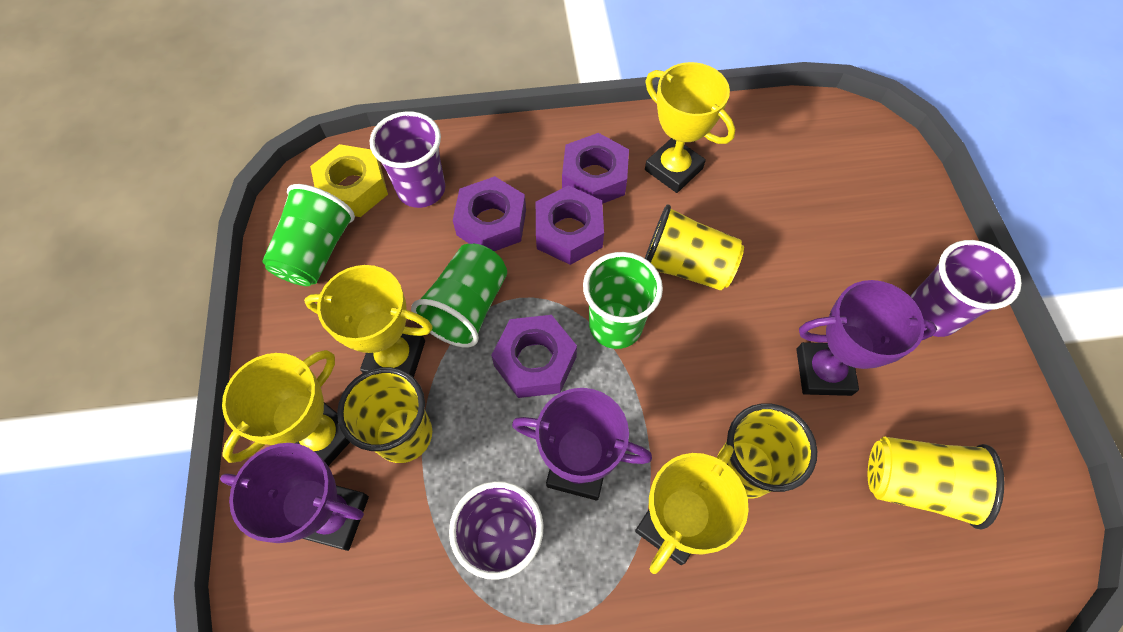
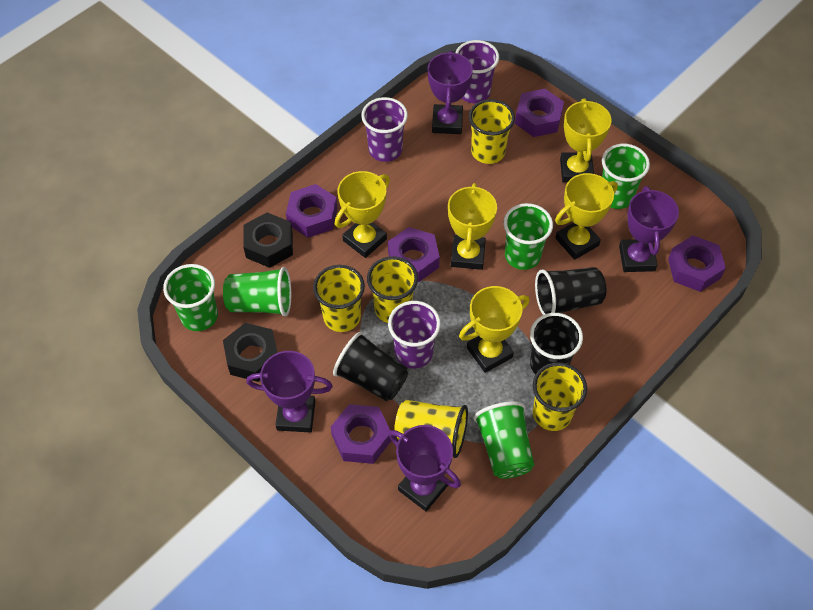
black cup: none = 0 -> [333,332,408,401] [530,313,583,374] [535,267,606,315] = 3
black nut: none = 0 -> [223,323,277,382] [243,212,293,268] = 2
green cup: [262,184,355,286] [411,244,507,348] [583,252,663,349] = 3 -> [163,264,218,331] [223,267,291,317] [473,401,534,479] [503,203,553,270] [602,144,650,209] = 5
purple nut: [453,176,526,251] [491,315,577,398] [536,185,604,265] [562,133,629,204] = 4 -> [286,184,337,238] [331,404,391,464] [388,227,440,282] [515,89,564,137] [668,236,726,292] = 5
purple trophy: [220,443,369,551] [512,388,652,500] [796,280,937,396] = 3 -> [246,351,333,433] [389,425,461,512] [427,50,473,134] [619,186,679,272] = 4
yellow cup: [337,367,432,463] [645,204,744,290] [718,403,817,499] [868,437,1004,529] = 4 -> [313,265,365,332] [367,256,418,323] [394,400,468,458] [469,99,515,164] [533,362,587,431] = 5
yellow nut: [310,144,388,217] = 1 -> none = 0
yellow trophy: [222,350,350,466] [304,265,433,378] [635,445,749,574] [645,62,735,193] = 4 -> [335,171,390,258] [448,183,497,270] [459,286,529,373] [555,173,618,260] [560,98,611,182] = 5

